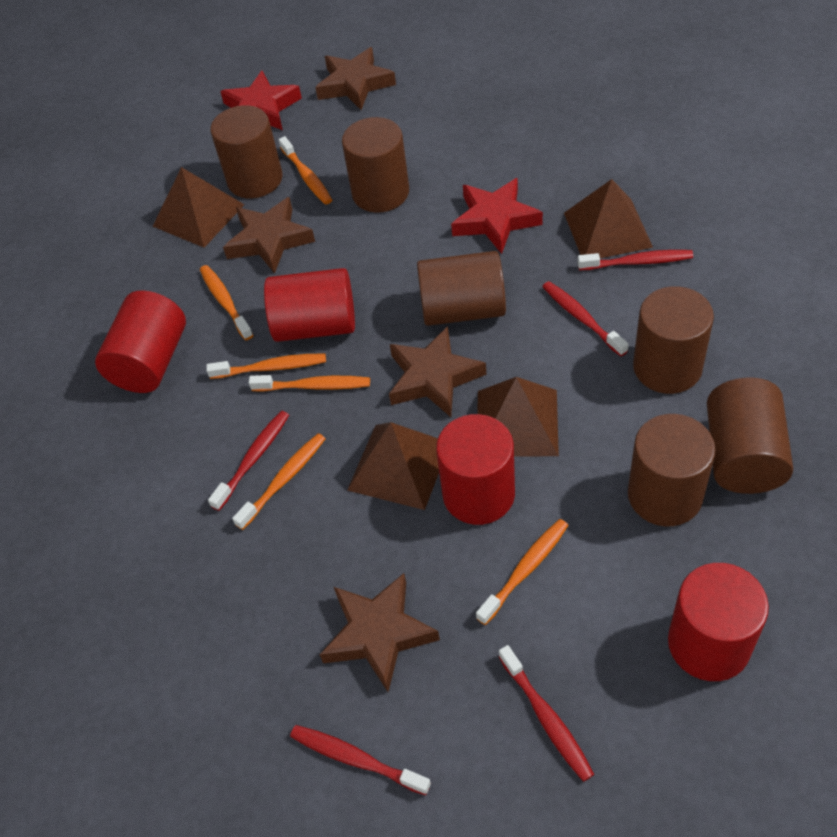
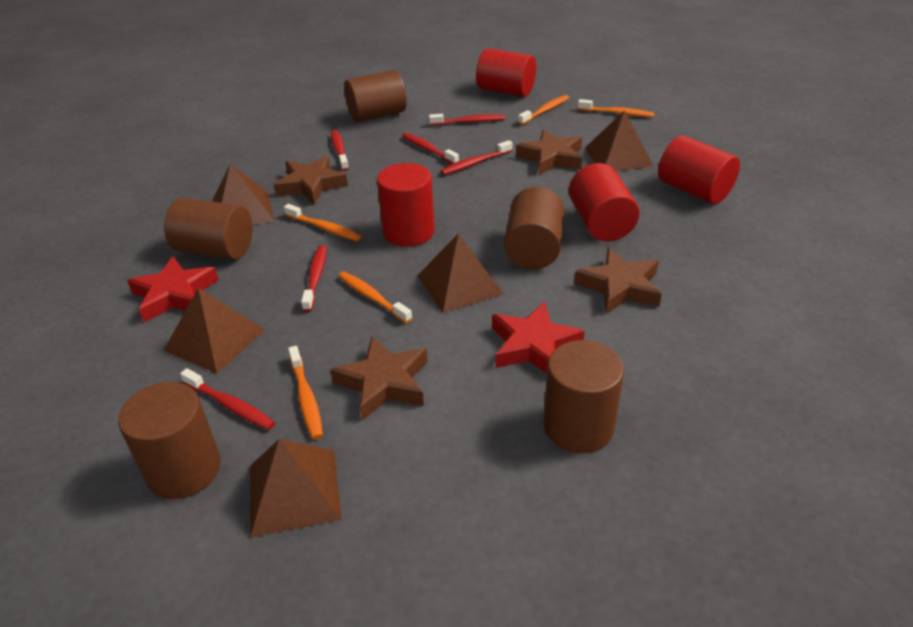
brown cylinder: [210,105,282,198] [342,117,409,213] [417,251,506,326] [628,414,716,526] [633,286,714,394] [707,378,793,494] = 6 -> [118,382,221,499] [164,198,253,260] [344,70,407,122] [504,187,564,269] [544,340,624,453] = 5
brown pyramid: [153,167,244,248] [347,422,439,510] [477,377,559,457] [564,179,653,258] = 4 -> [164,288,265,374] [212,164,274,225] [250,439,342,538] [417,234,504,313] [585,110,654,172] = 5
orange toothbrush: [200,265,253,340] [206,353,326,379] [232,433,326,530] [249,375,370,392] [279,136,332,205] [476,519,569,625] = 6 -> [284,204,361,241] [288,346,323,439] [338,272,412,323] [518,95,569,125] [578,99,654,117] = 5
red toothbrush: [208,411,289,511] [290,725,431,795] [499,645,594,782] [542,281,629,356] [578,250,693,270] = 5 -> [180,368,275,430] [301,245,327,312] [331,130,349,171] [402,133,459,164] [429,114,505,125] [441,140,513,175] = 6

